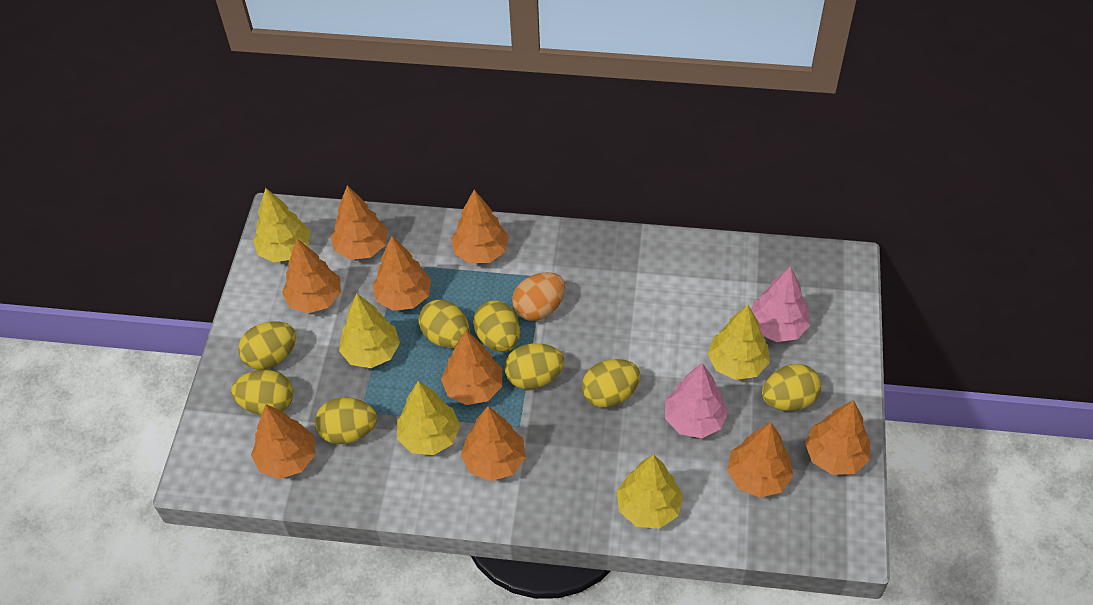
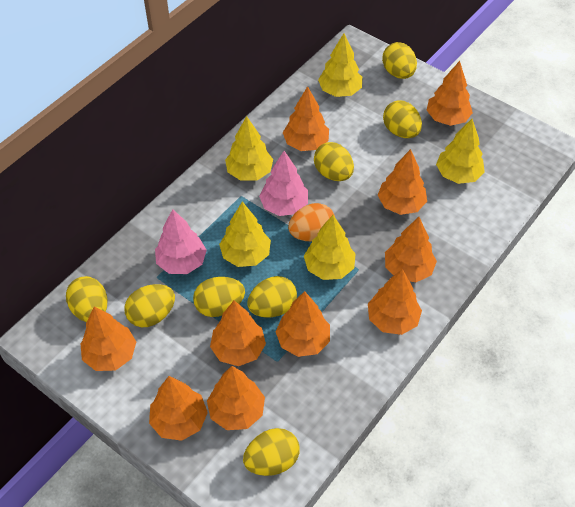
orange tree: [251,404,315,479] [282,239,341,313] [331,185,388,260] [372,236,431,311] [441,330,502,405] [451,190,509,264] [461,406,526,481] [727,422,793,498] [805,400,870,475] = 9 -> [80,306,136,371] [149,376,208,441] [207,366,265,430] [210,300,266,366] [275,291,330,357] [283,86,329,151] [368,269,422,335] [378,149,427,215] [385,217,437,282] [427,61,473,126] = 10

